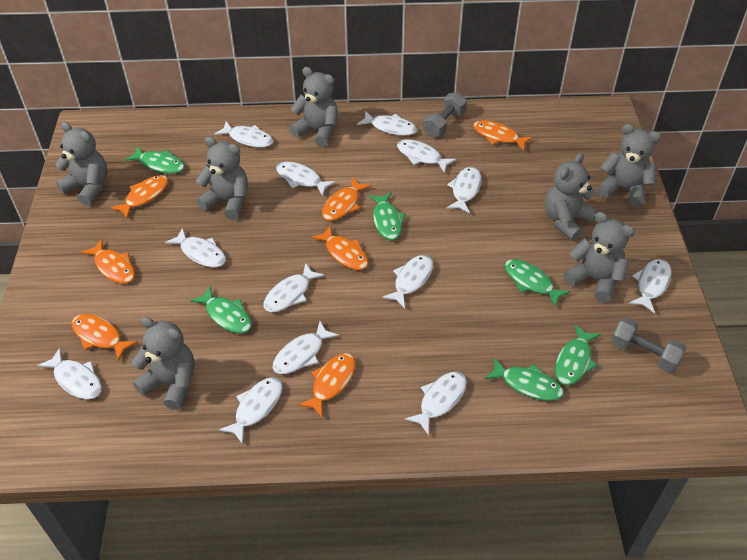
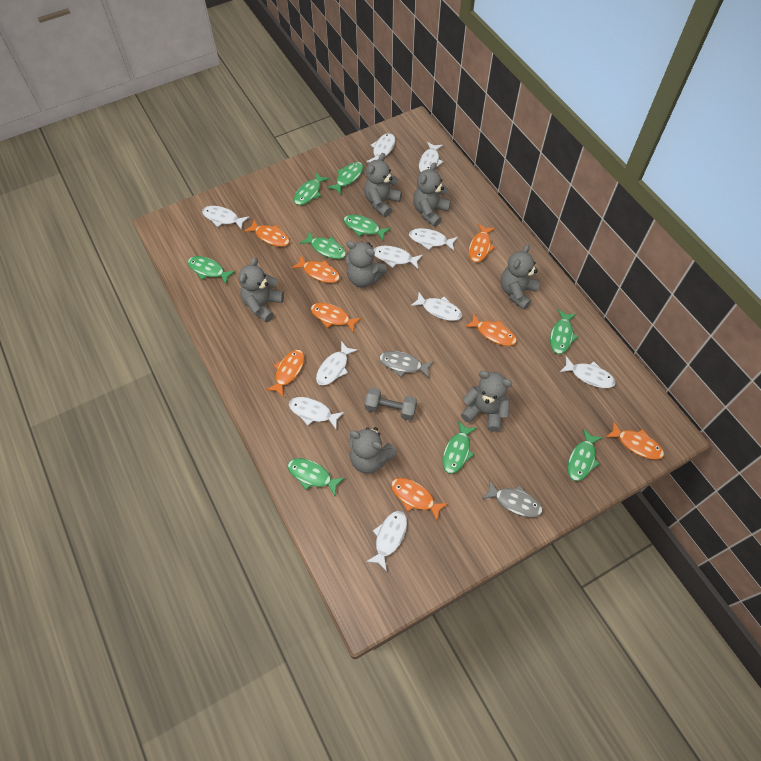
green fish: [125,146,185,174] [190,286,252,333] [368,192,406,240] [485,357,564,401] [504,259,571,307] [555,325,601,385] = 6 -> [188,256,236,284] [288,458,345,496] [294,172,330,205] [299,231,346,259] [327,162,363,195] [344,215,391,240] [442,421,477,474] [550,309,578,354] [567,429,603,481] = 9
grey dumbbell: [423,92,467,137] [611,317,686,373] = 2 -> [365,388,417,420] = 1
grey fish: none = 0 -> [379,351,434,378] [482,480,543,517] = 2
orange fish: [72,314,138,361] [81,239,135,284] [110,175,168,218] [298,353,356,417] [311,226,368,270] [322,178,371,221] [473,120,533,151] = 7 -> [244,220,290,247] [266,350,304,397] [292,256,340,283] [311,303,362,332] [391,478,448,521] [465,314,517,346] [469,224,495,262] [605,421,664,460] = 8
white fish: [37,348,102,399] [165,228,226,268] [214,121,273,148] [219,377,282,444] [264,263,325,312] [273,321,339,374] [276,162,336,196] [357,111,417,136] [382,255,433,308] [397,139,456,173] [405,372,467,435] [446,167,482,214] [629,259,671,314] = 13 -> [202,206,249,230] [289,397,344,429] [316,341,357,386] [366,133,395,162] [366,511,407,571] [374,246,423,269] [409,228,458,251] [411,292,462,321] [419,142,443,172] [560,356,615,388] = 10

